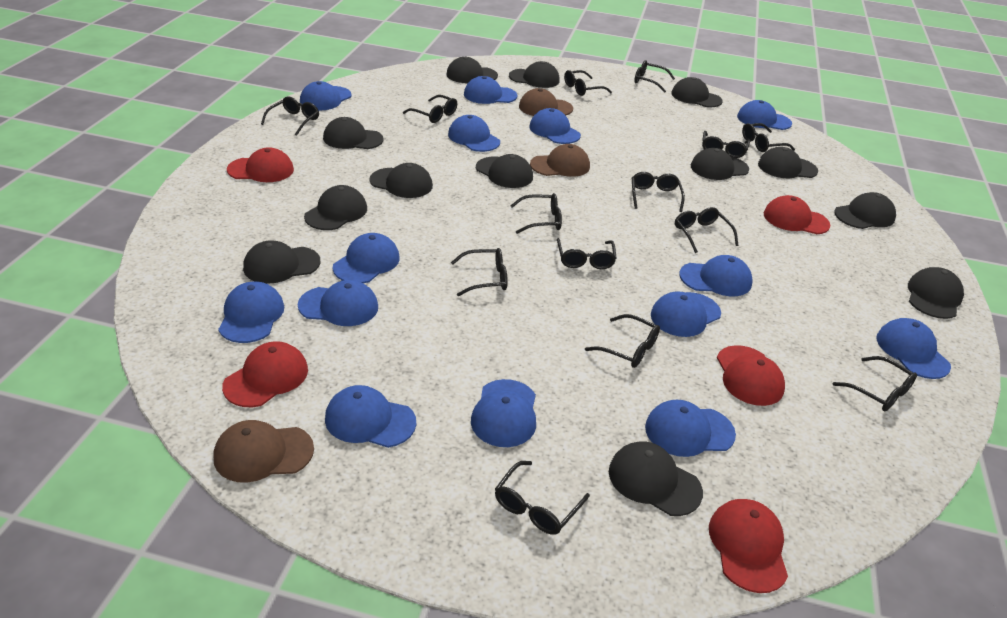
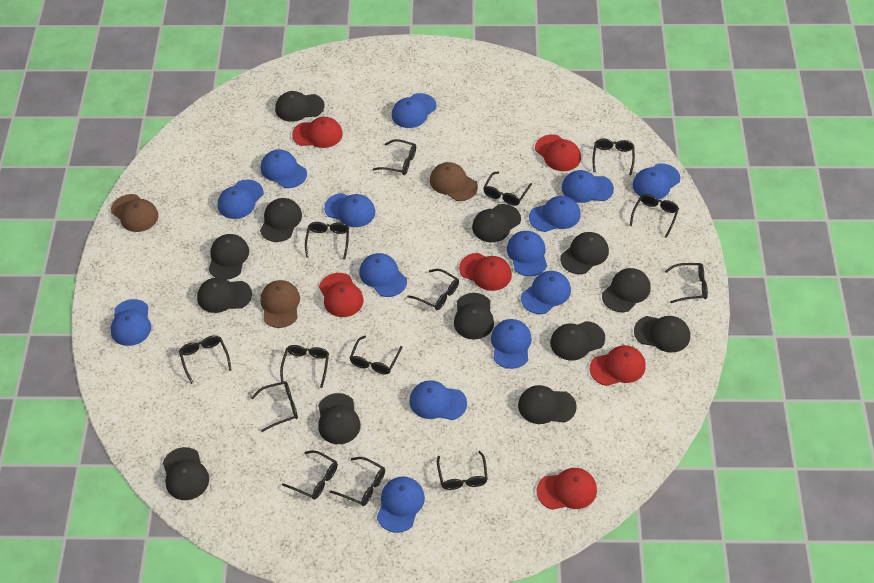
red cap: [222,341,308,407] [227,147,294,182] [709,499,788,593] [717,345,785,406] [764,195,830,234] = 5 -> [292,117,343,148] [319,273,363,317] [459,253,512,291] [535,135,581,171] [537,468,597,510] [590,345,646,386] = 6

